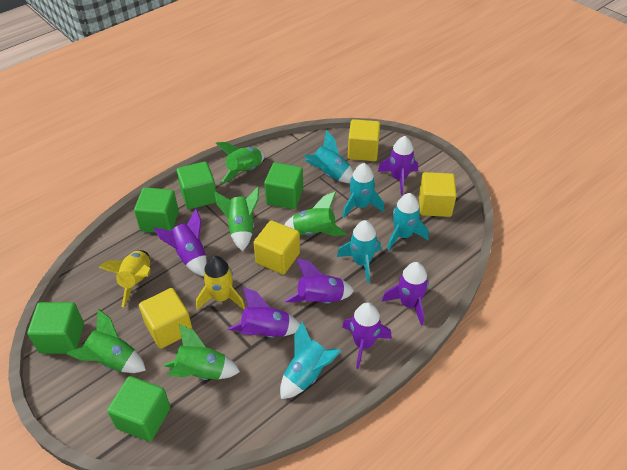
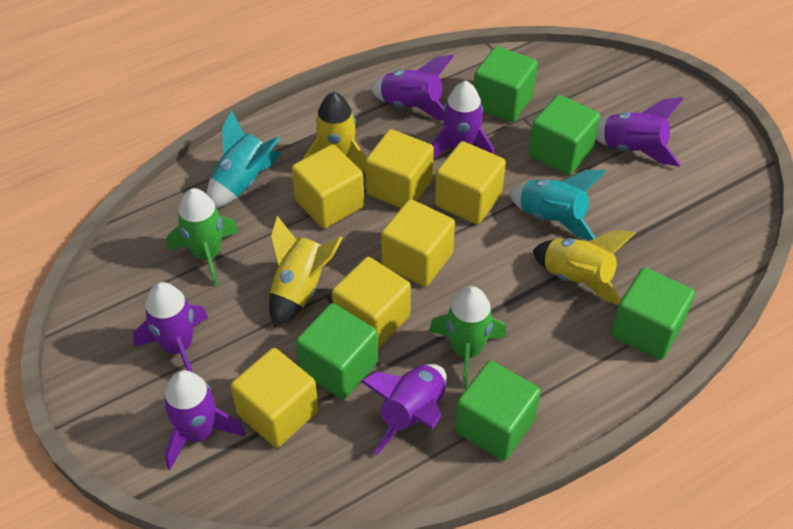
green rocket: [66,309,146,373] [163,324,240,380] [215,187,259,251] [216,142,265,184] [284,192,347,236] = 5 -> [167,188,238,287] [429,286,506,389] = 2
turquoise rocket: [280,321,341,399] [304,130,354,183] [337,220,381,283] [342,163,384,218] [387,193,429,250] = 5 -> [206,111,282,208] [509,170,606,241] = 2
yellow cube: [139,288,193,349] [253,220,300,275] [348,119,380,161] [419,172,457,217] = 4 -> [230,348,319,448] [292,144,364,229] [332,257,411,348] [365,129,434,208] [381,199,455,287] [435,141,506,224] = 6
yellow rocket: [99,250,151,307] [196,256,245,310] = 2 -> [269,216,343,327] [303,92,366,174] [533,230,636,305] = 3

